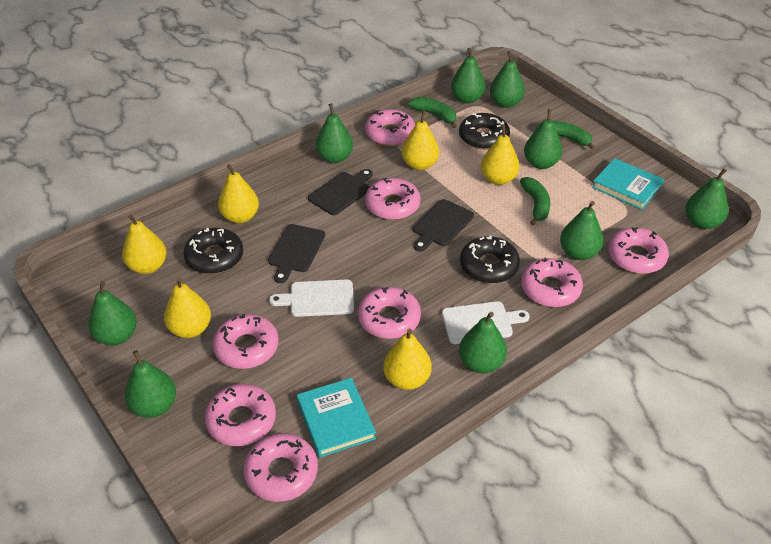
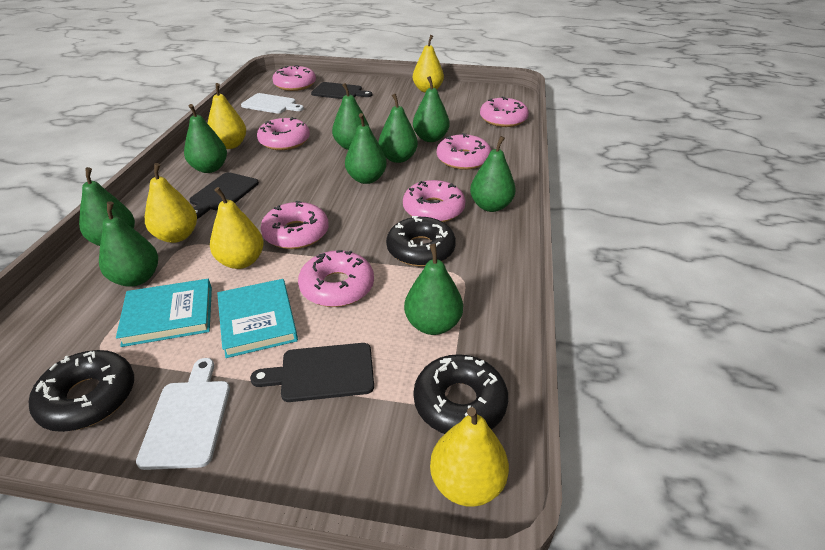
green banana: [408,97,457,128] [520,177,550,225] [536,121,595,150] = 3 -> none = 0
pink donut: [205,384,276,446] [213,314,279,369] [243,433,318,502] [358,287,421,339] [365,109,415,146] [365,178,421,220] [521,258,583,307] [608,227,669,274] = 8 -> [257,117,310,150] [261,201,329,249] [272,65,316,91] [298,250,374,307] [403,180,466,222] [437,133,491,170] [480,97,529,127] = 7
yellow pear: [122,214,167,274] [164,277,211,338] [218,164,259,223] [383,329,432,390] [402,110,439,170] [481,124,520,185] = 6 -> [145,163,197,243] [207,83,246,149] [210,187,264,269] [413,35,444,93] [430,407,509,507] = 5

